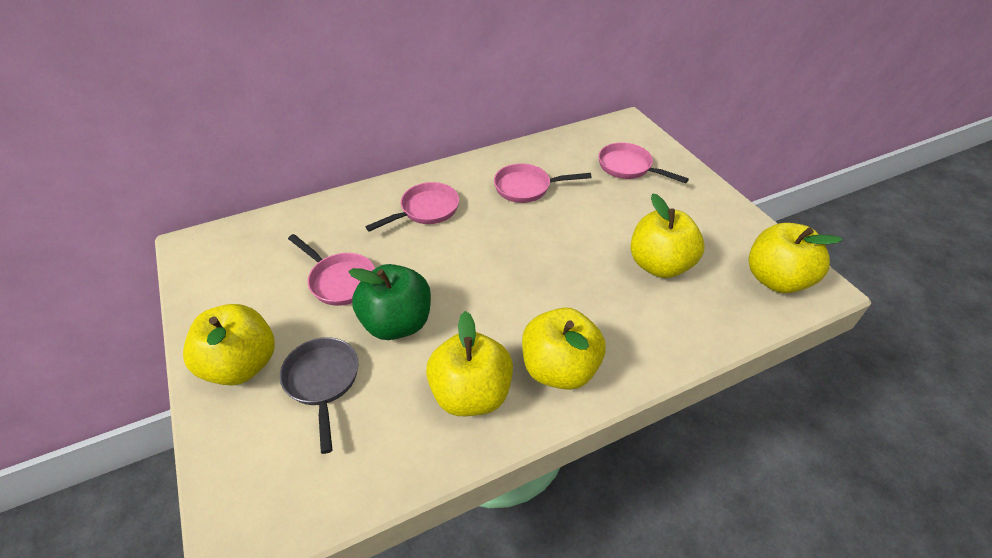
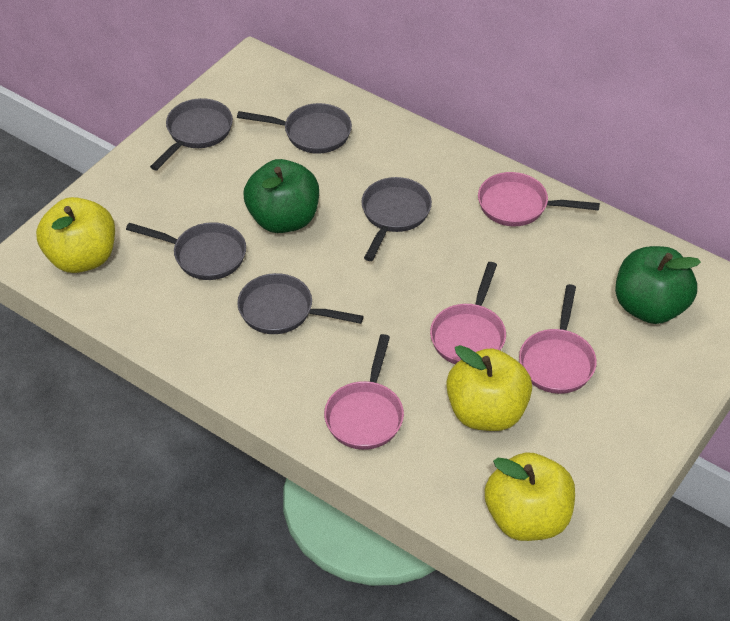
green apple: [348,264,431,340] = 1 -> [244,159,319,233] [615,246,701,324] = 2
grey pan: [280,337,359,454] = 1 -> [126,222,246,280] [150,98,233,170] [237,103,352,154] [237,273,364,334] [361,177,432,261] = 5
yellow apple: [183,304,275,385] [426,311,513,416] [522,307,606,390] [630,194,705,278] [749,223,842,293] = 5 -> [36,197,115,273] [446,345,532,431] [485,452,575,541] = 3

